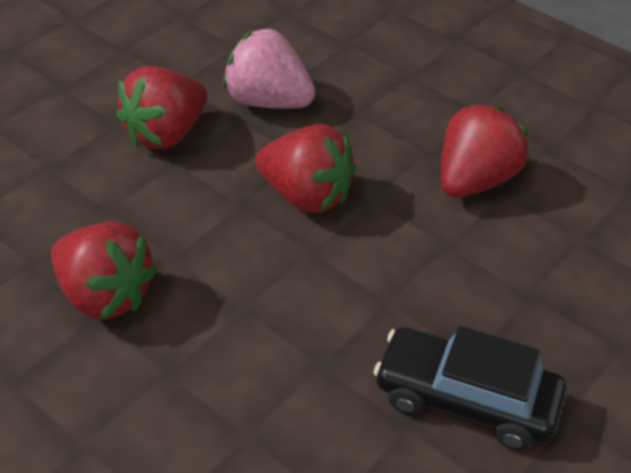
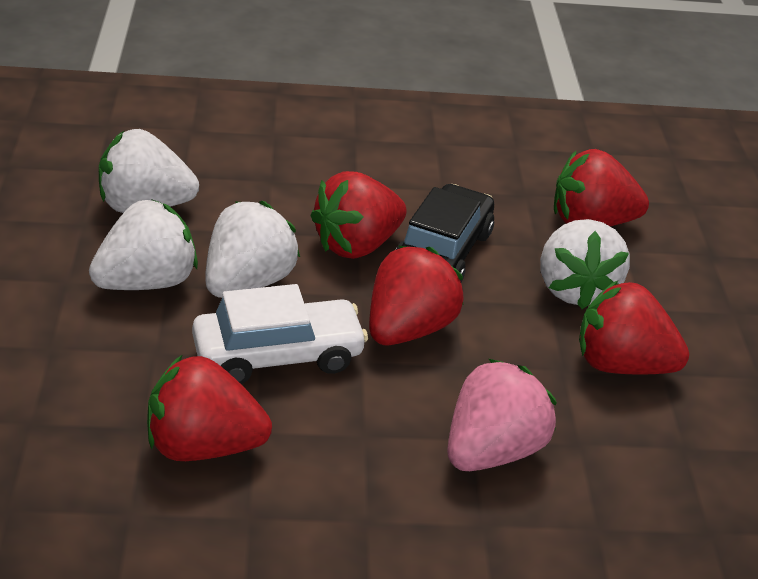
red strawberry: [51,222,158,319] [116,66,207,149] [255,124,356,213] [440,103,529,198] = 4 -> [147,354,272,461] [310,171,406,259] [369,246,464,346] [554,149,649,226] [579,281,689,375] = 5
white car: none = 0 -> [192,284,368,384] = 1
white strawberry: none = 0 -> [89,199,198,290] [99,129,199,213] [205,201,300,298] [540,219,630,309] = 4

